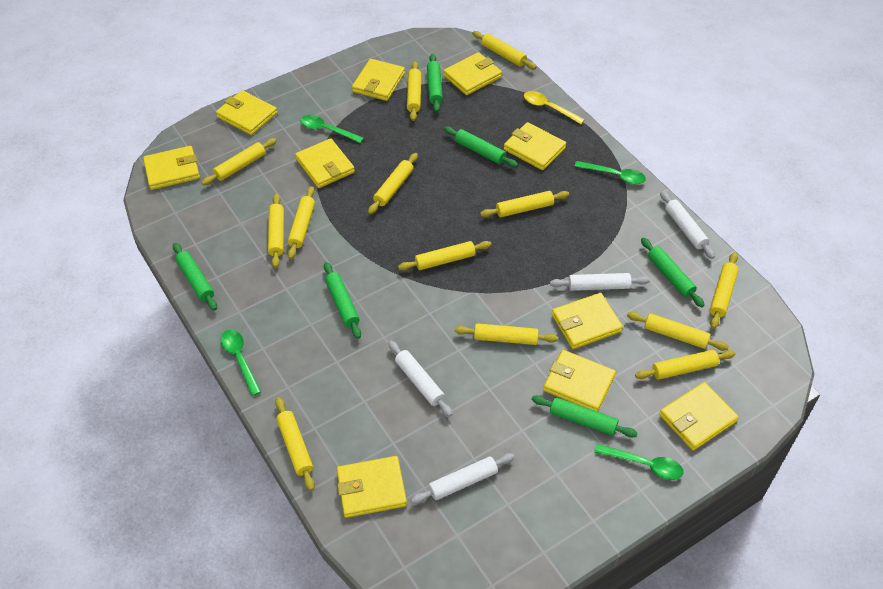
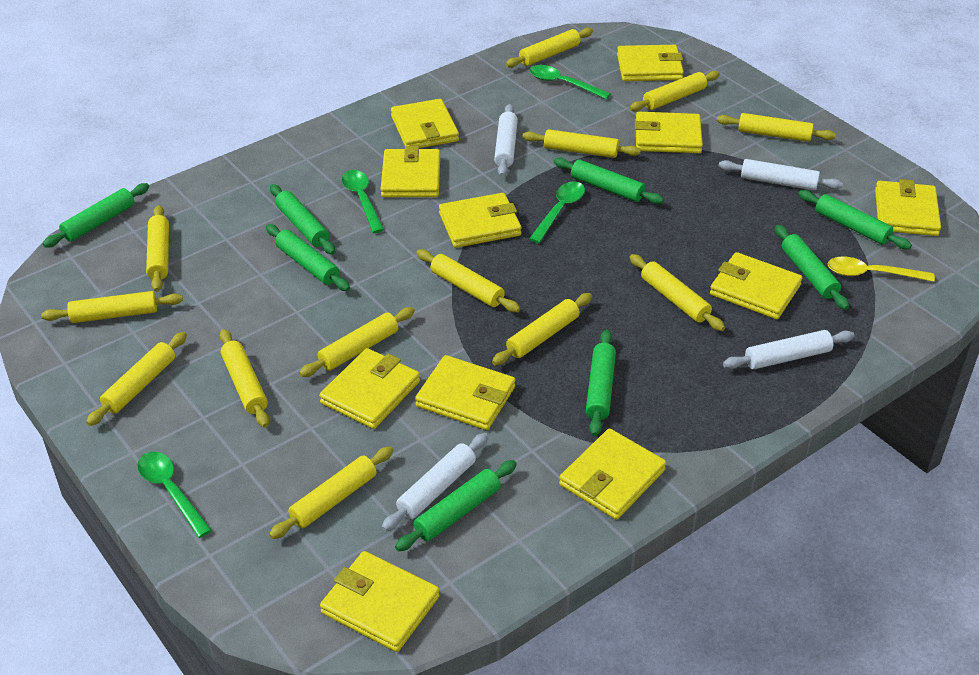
green rolling pin: [173,243,217,311] [324,262,361,339] [427,54,443,112] [444,126,518,167] [532,395,638,438] [641,238,705,307] = 6 -> [43,183,149,248] [266,224,350,291] [270,184,335,255] [395,460,517,551] [554,158,664,204] [586,329,616,436] [775,225,849,310] [798,190,912,249] = 8
yellow wallet: [143,146,200,190] [216,90,277,135] [295,138,355,188] [337,456,407,518] [352,59,405,101] [443,52,502,95] [504,122,566,170] [543,350,616,412] [552,293,623,349] [659,382,739,451] = 10 -> [319,348,420,429] [320,551,440,652] [381,146,440,197] [391,99,459,148] [415,355,515,430] [439,193,522,248] [559,428,666,520] [617,45,684,81] [635,112,703,153] [710,252,803,319] [875,179,941,236] = 11

